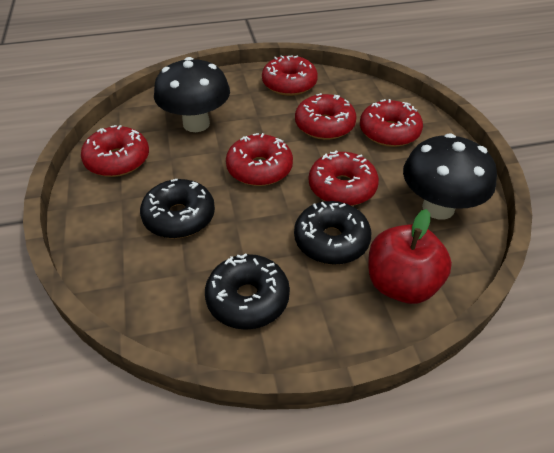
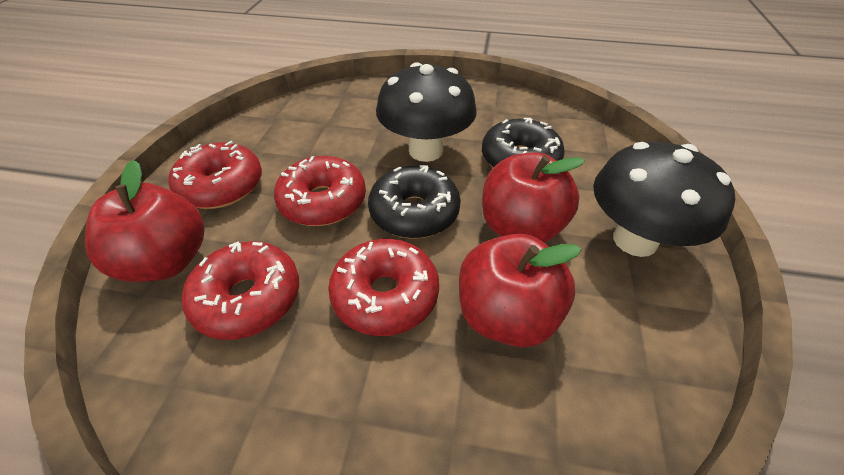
black donut: [140,179,215,239] [205,253,290,330] [294,201,371,265] = 3 -> [368,165,461,239] [482,118,565,168] = 2
red apple: [368,209,452,304] = 1 -> [85,160,205,282] [459,234,581,347] [482,152,585,243] = 3
red donut: [81,125,149,177] [226,133,293,186] [262,55,318,96] [295,93,357,140] [309,150,379,206] [360,99,423,147] = 6 -> [168,141,262,209] [182,241,299,340] [274,156,366,226] [328,239,439,336] = 4

